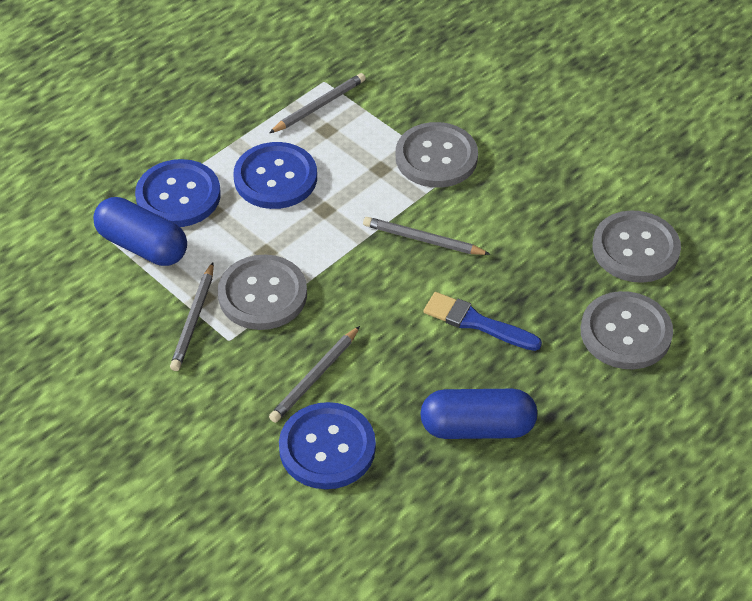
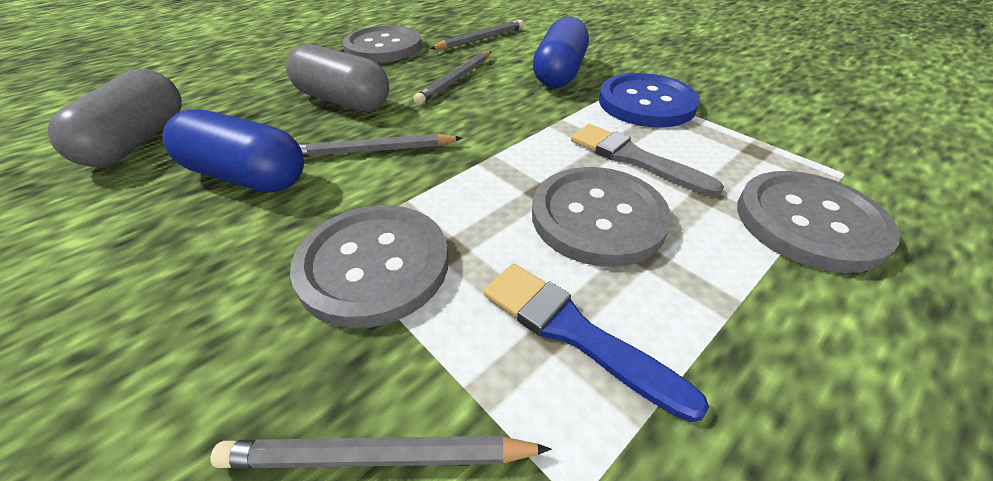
blue button: [135,159,221,227] [233,142,317,209] [279,402,376,489] = 3 -> [599,73,700,127] = 1
grey brush: none = 0 -> [571,124,724,197] = 1
grey capsule: none = 0 -> [47,69,182,167] [286,44,389,112] = 2

